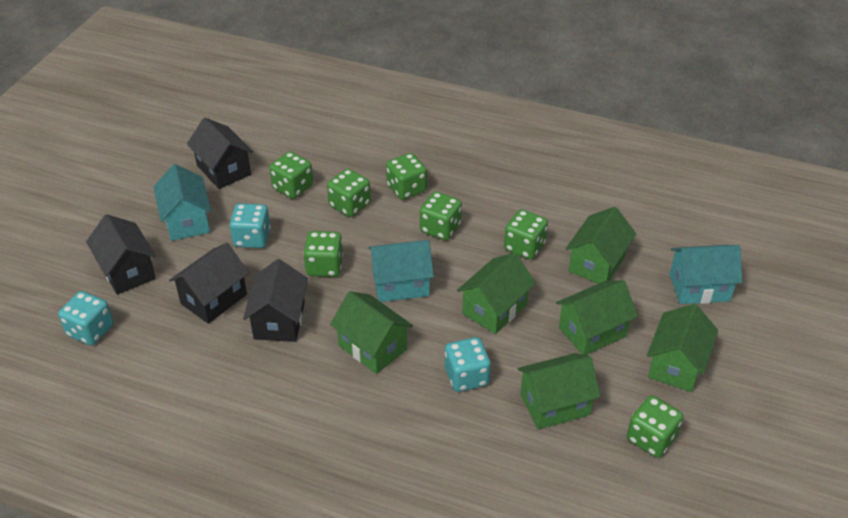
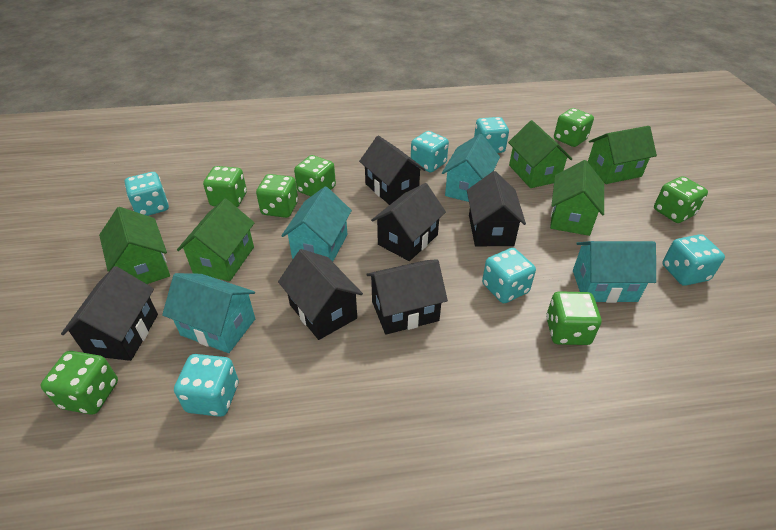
black house: [86,214,156,295] [169,243,249,324] [187,117,253,189] [243,259,308,342] = 4 -> [61,266,158,361] [278,249,363,340] [359,135,426,205] [366,259,448,335] [371,183,446,261] [467,171,526,246] = 6
green house: [330,291,413,374] [457,253,536,334] [517,353,601,430] [556,280,638,355] [566,207,636,284] [647,304,718,392] = 6 -> [99,207,170,284] [177,199,255,281] [508,120,572,188] [550,160,604,236] [588,126,657,184] = 5
turquoise dice: [58,291,113,345] [230,203,271,248] [445,337,491,392] = 3 -> [125,172,169,216] [174,354,239,417] [411,131,449,173] [474,117,509,153] [482,248,536,303] [662,234,725,286] = 6
turquoise house: [154,164,211,241] [368,240,434,302] [670,245,742,304] = 3 -> [162,273,255,353] [282,186,352,262] [442,134,500,202] [573,241,656,303] = 4

